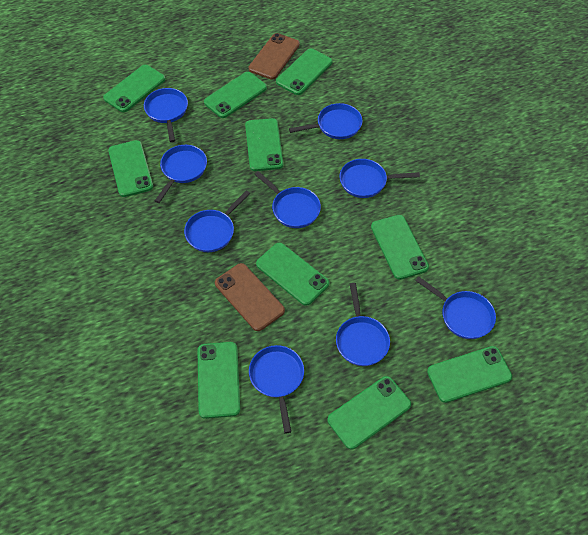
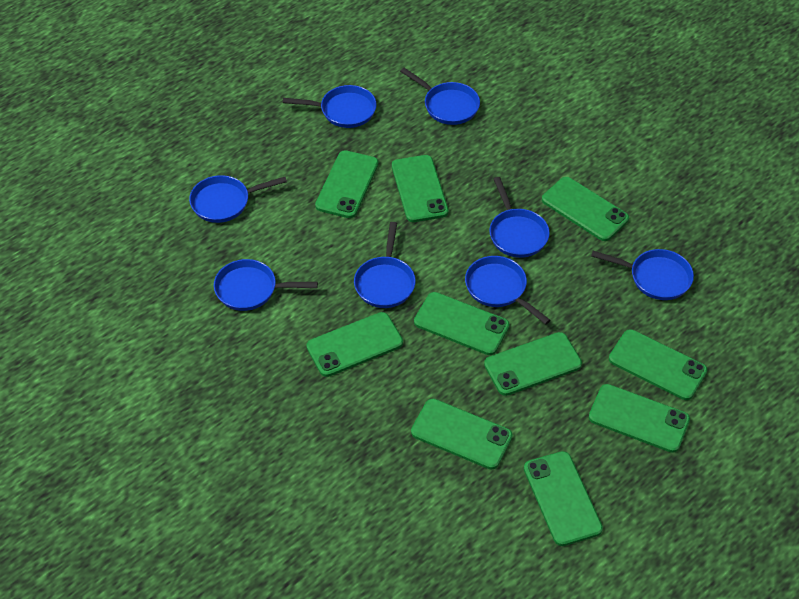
blue pan: [144,88,188,142] [155,145,207,203] [184,190,250,252] [249,345,304,433] [254,171,321,228] [289,103,363,139] [336,283,390,366] [340,159,420,198] [415,277,496,339] = 9 -> [189,175,287,223] [214,259,318,311] [283,85,377,128] [354,222,416,308] [400,68,480,125] [465,256,550,325] [489,177,550,258] [591,249,694,300] = 8
brown phone: [215,263,285,331] [249,33,300,80] = 2 -> none = 0

